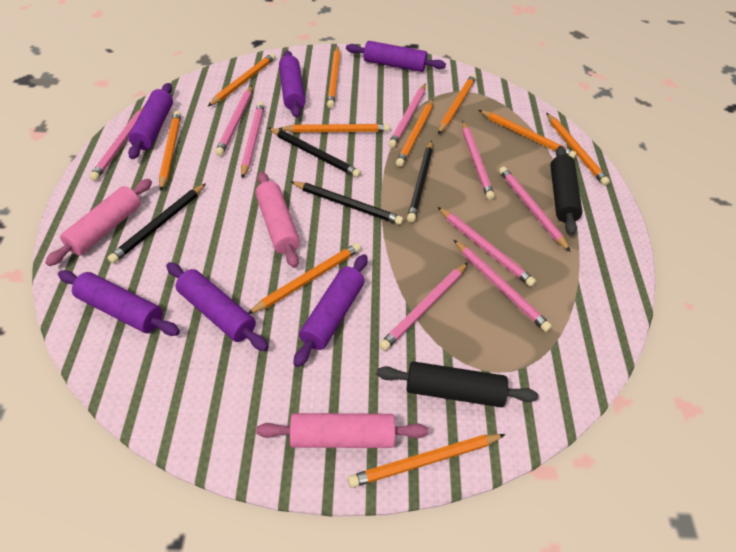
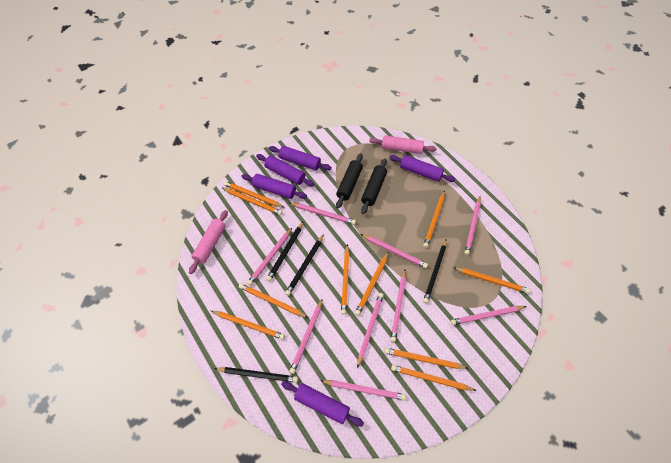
pink rolling pin: [45,179,152,266] [255,171,300,268] [256,413,428,448] = 3 -> [189,210,228,274] [369,135,437,154] = 2
purple rolling pin: [58,270,180,336] [128,83,173,159] [166,262,269,351] [279,50,306,118] [293,254,368,367] [346,41,446,72] = 6 -> [241,174,307,199] [256,154,314,186] [269,146,332,170] [281,381,364,427] [389,155,455,182] = 5

